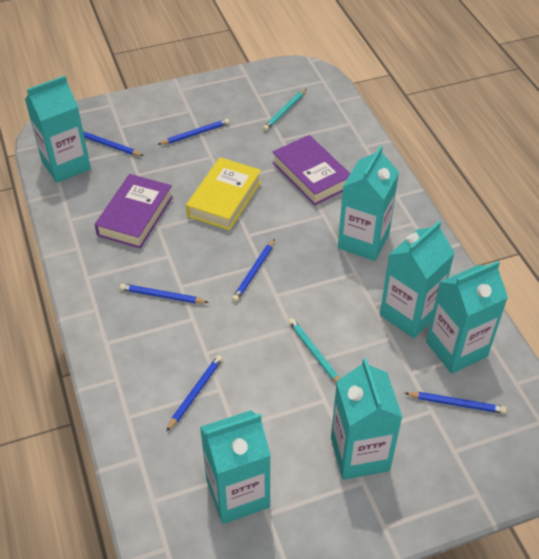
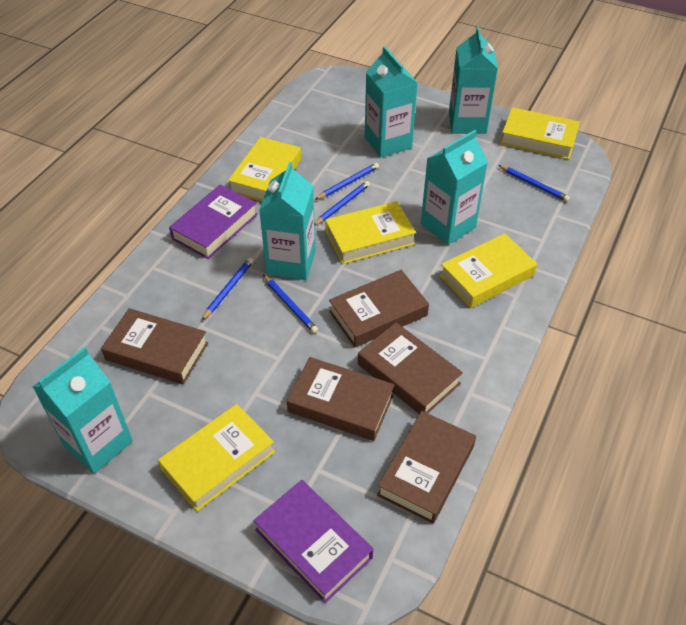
blue pencil: [83,131,143,156] [120,284,209,304] [157,119,230,145] [166,355,223,431] [232,239,275,302] [405,392,507,414] = 6 -> [202,258,254,320] [263,275,318,333] [315,163,379,200] [315,181,370,225] [498,165,570,202] = 5
brown book: none = 0 -> [101,308,208,384] [287,357,395,441] [329,270,429,347] [358,322,463,414] [377,411,476,524] = 5
turquoise carton: [25,76,91,183] [200,410,271,524] [331,358,402,480] [338,146,399,261] [380,221,455,338] [426,261,508,374] = 6 -> [32,347,133,474] [259,162,316,280] [365,46,418,158] [421,130,488,245] [449,27,498,134] = 5
turquoise pencil: [263,88,307,131] [288,318,340,383] = 2 -> none = 0
yellow book: [186,157,261,230] = 1 -> [158,404,275,511] [228,137,301,201] [325,201,416,264] [440,233,537,308] [500,107,580,159] = 5

